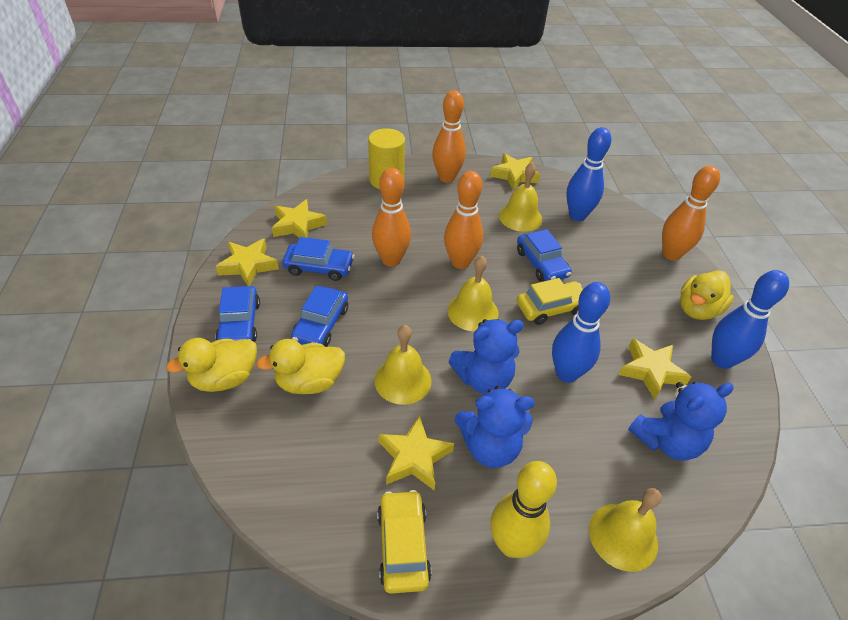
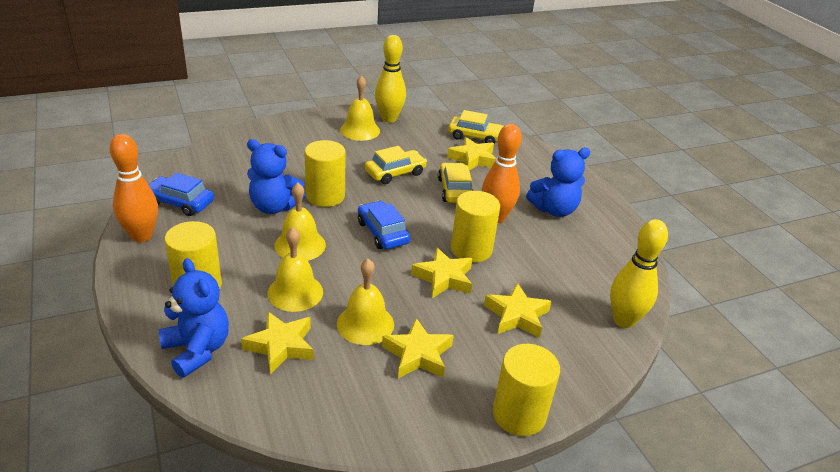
blue bowling pin: [552,282,610,383] [566,127,611,221] [711,270,789,369] = 3 -> none = 0
blue car: [215,286,260,342] [282,237,355,281] [291,286,348,347] [517,229,572,282] = 4 -> [149,173,214,216] [358,201,410,249] = 2
orange bowling pin: [372,168,411,267] [432,90,466,183] [444,171,483,269] [662,165,720,261] = 4 -> [110,134,158,242] [482,124,522,223] = 2
yellow bowling pin: [491,461,557,558] = 1 -> [375,35,406,123] [610,219,668,328] = 2
yellow car: [377,490,432,594] [517,278,583,325] = 2 -> [365,146,427,184] [438,163,473,203] [448,110,504,144] = 3
yellow cylinder: [368,128,405,189] = 1 -> [165,221,222,289] [304,140,346,207] [451,191,500,262] [493,344,560,436] = 4
yellow duck: [166,338,257,392] [256,339,345,394] [680,270,734,320] = 3 -> none = 0

